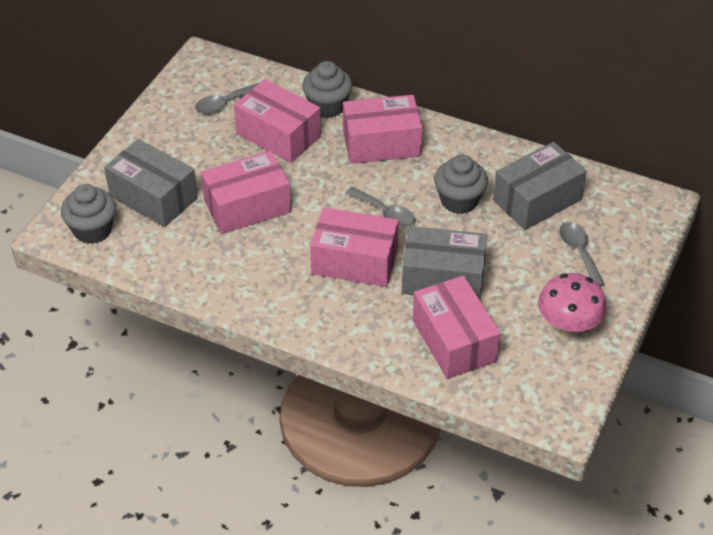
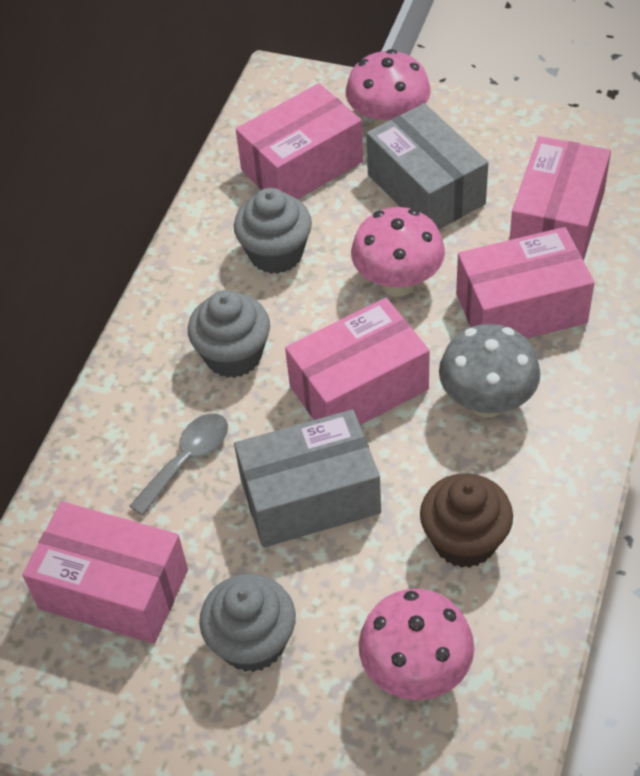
brown cupcake: none = 0 -> [420,473,513,568] = 1
grey box: [104,139,198,227] [402,226,487,300] [493,142,587,230] = 3 -> [234,409,381,548] [366,103,488,230] = 2
grey mushroom: none = 0 -> [439,324,540,418] = 1
grey spoon: [195,83,259,114] [346,187,416,228] [559,222,605,287] = 3 -> [130,414,228,516] = 1
pink mushroom: [538,273,607,338] = 1 -> [346,49,431,128] [351,207,445,297] [359,589,474,700] = 3

